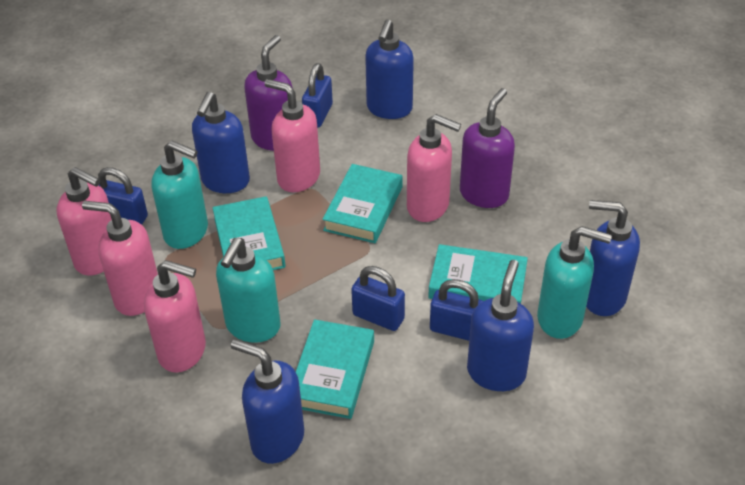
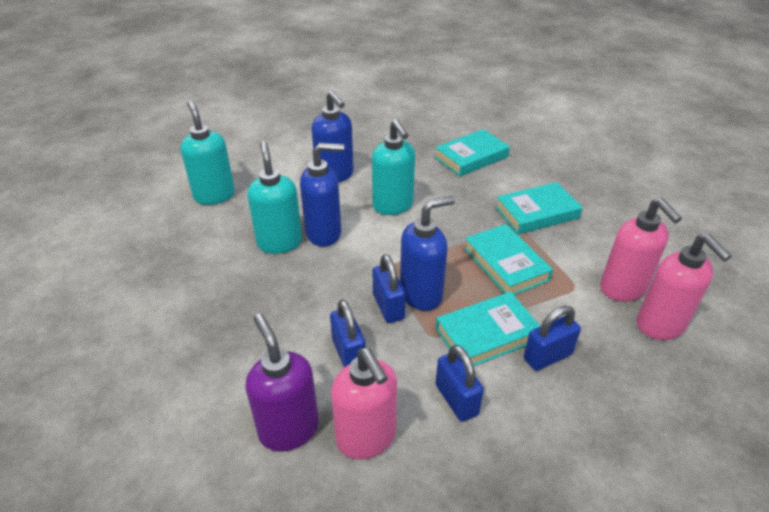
blue soap dispenser: [192,92,250,193] [231,339,304,464] [365,19,414,119] [467,260,534,391] [586,200,640,316] = 5 -> [300,143,344,247] [311,91,354,183] [400,196,455,311] = 3
pink soap dispenser: [57,167,112,276] [82,201,158,316] [144,260,206,373] [265,79,320,192] [407,114,461,222] = 5 -> [331,348,397,460] [600,198,682,302] [637,234,732,340] = 3
purple soap dispenser: [244,35,293,151] [460,88,515,208] = 2 -> [245,314,319,451] = 1

